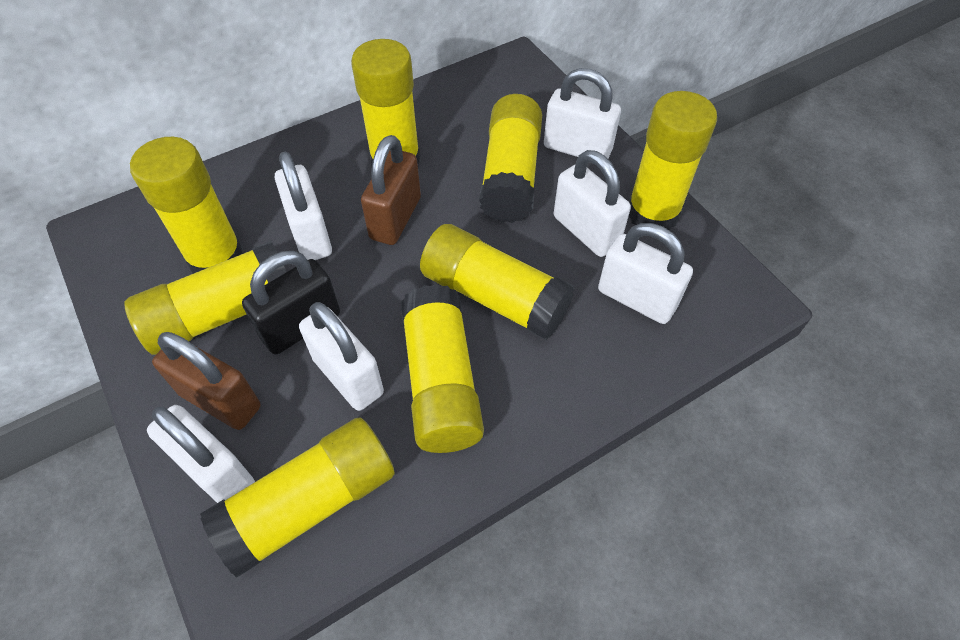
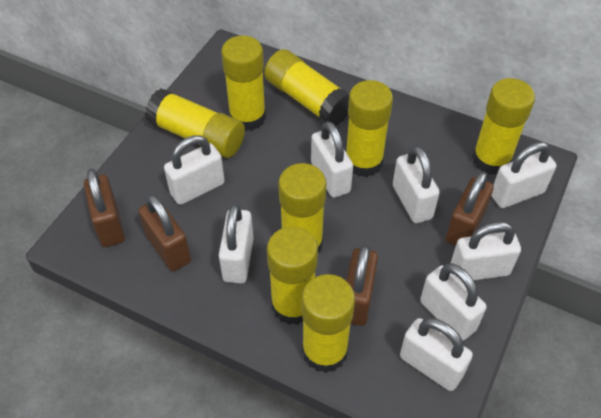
black padlock: [242,251,340,354] = 1 -> none = 0
brown padlock: [152,332,260,430] [361,135,421,245] = 2 -> [84,169,125,247] [138,194,191,271] [347,245,378,326] [446,171,494,246] = 4
white padlock: [147,405,255,503] [275,152,332,260] [299,302,384,411] [544,68,621,158] [554,150,631,257] [598,223,693,324] = 6 -> [164,135,225,205] [219,204,254,284] [311,121,353,198] [393,146,440,223] [400,318,473,391] [420,263,486,340] [451,222,521,280] [491,142,556,208] = 8

